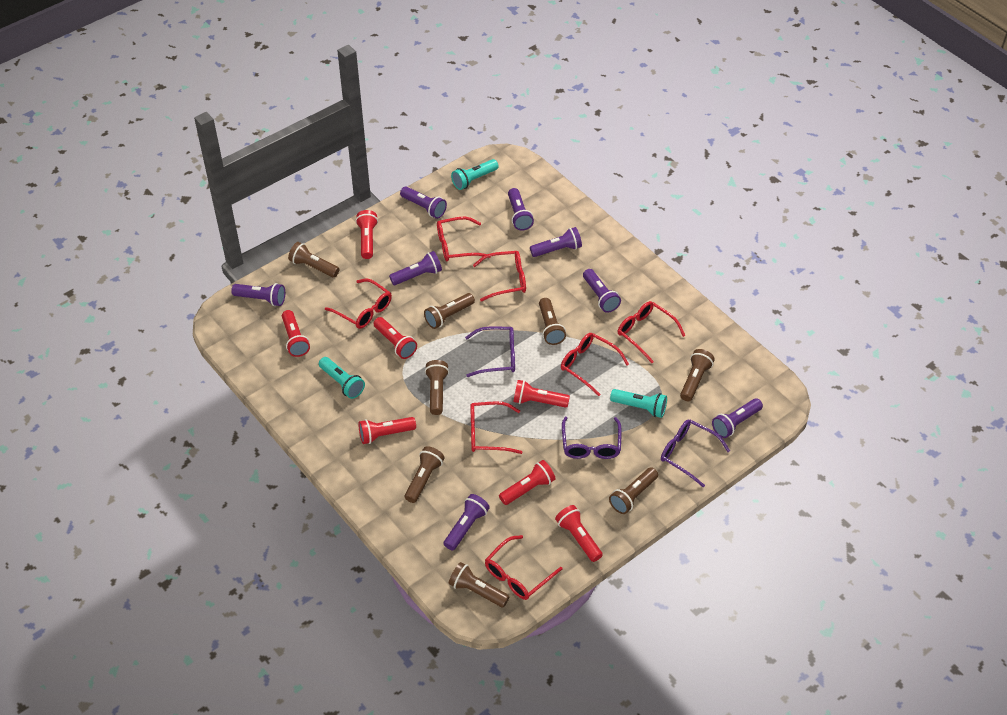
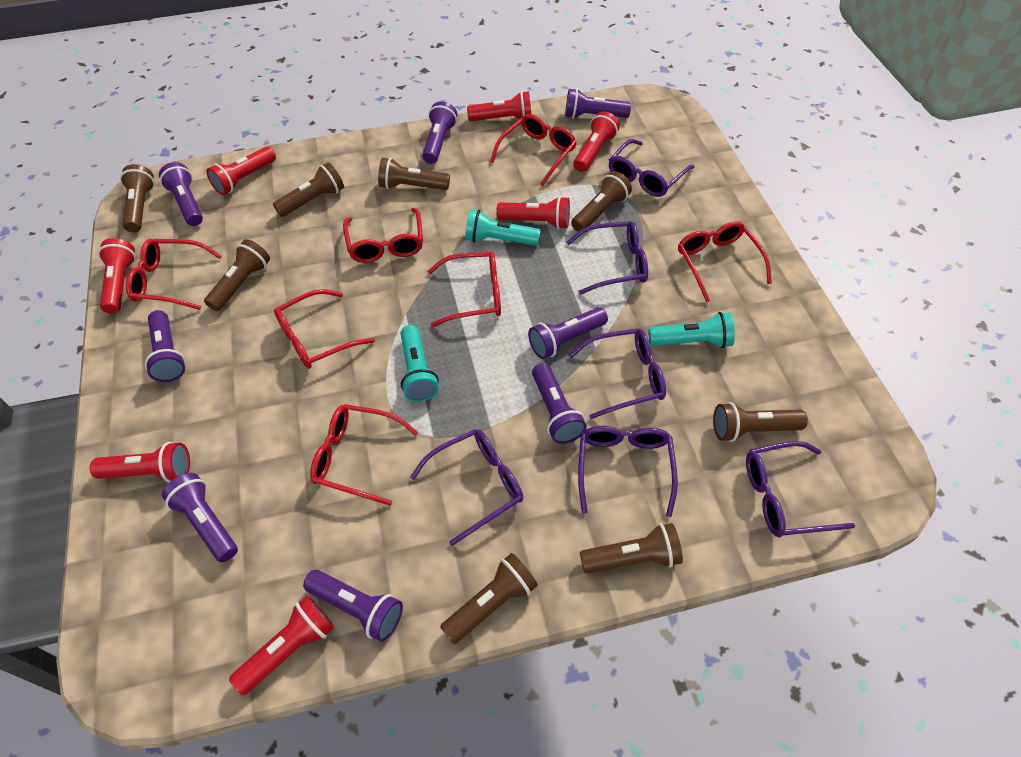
purple glasses: [465,326,515,377] [562,417,622,459] [661,419,730,487] = 3 -> [410,429,523,546] [566,221,648,295] [569,328,666,419] [578,426,678,517] [609,139,694,197] [746,441,855,537] = 6

